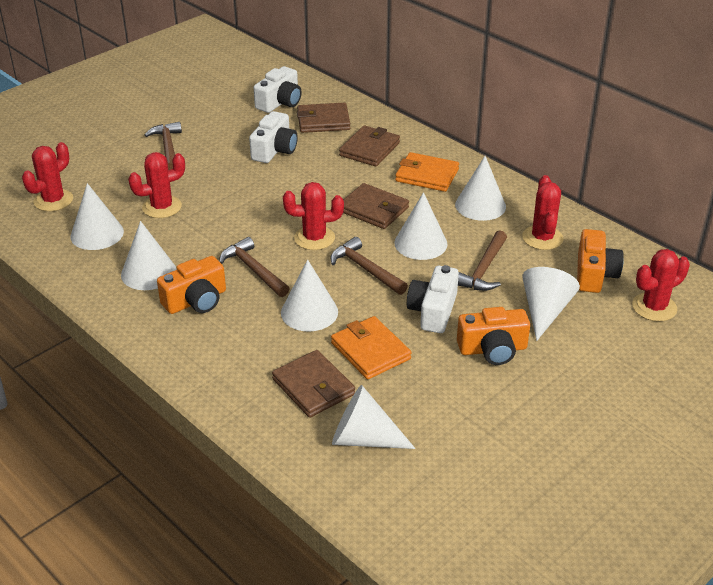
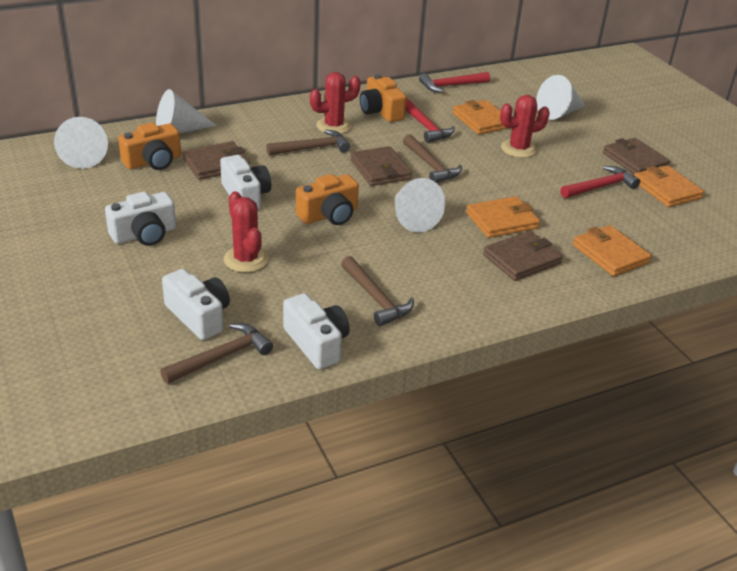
orange wallet: [331,316,412,379] [395,152,459,192] = 2 -> [453,100,508,135] [466,196,540,238] [573,225,652,276] [634,165,704,207] = 4
red cactus: [22,142,73,211] [128,152,185,218] [283,182,344,250] [522,175,563,250] [632,249,690,322] = 5 -> [224,191,269,273] [310,72,361,134] [500,95,550,158] = 3
red hammer: none = 0 -> [405,99,455,143] [419,72,490,93] [560,166,640,198] = 3
white camera: [249,111,298,163] [254,66,302,113] [407,265,459,333] = 3 -> [105,192,176,246] [162,269,230,340] [220,155,271,209] [283,293,350,369] = 4
white cone: [70,183,124,250] [121,221,176,290] [281,260,338,332] [332,385,416,449] [394,192,448,260] [455,156,506,221] [522,267,580,341] = 7 -> [54,117,108,169] [156,89,217,133] [395,178,445,233] [536,75,585,120] = 4

